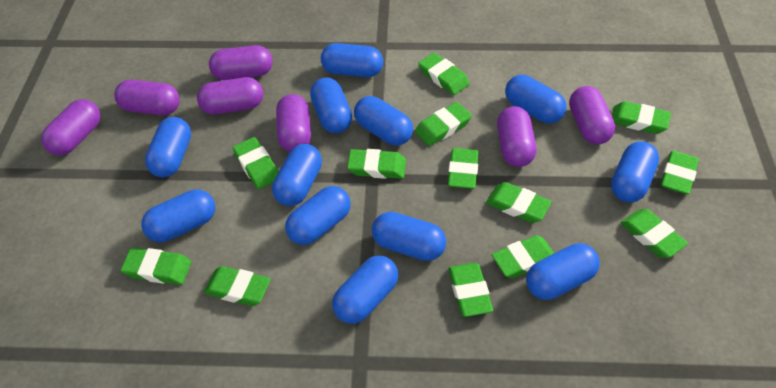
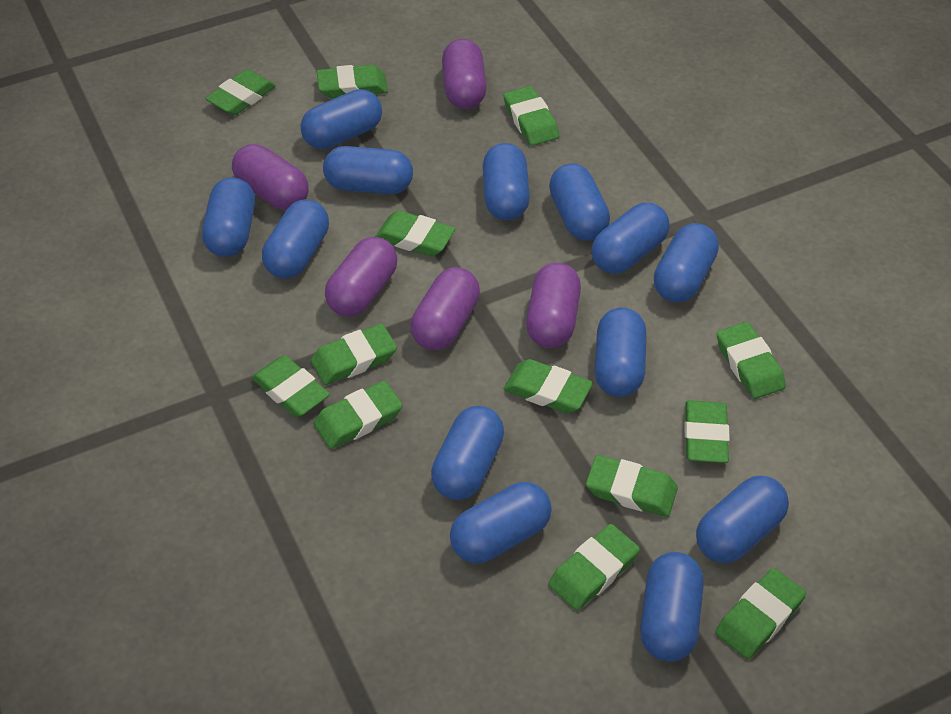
blue capsule: [141,189,215,242] [145,117,191,177] [272,144,322,206] [285,186,351,245] [310,77,352,133] [321,43,383,77] [332,256,398,324] [354,96,413,146] [372,212,446,261] [505,75,567,124] [526,243,600,300] [611,141,659,202] = 12 -> [202,177,255,257] [262,199,329,278] [301,89,382,149] [323,146,413,194] [431,406,504,500] [450,482,552,563] [483,143,530,220] [549,163,610,241] [591,202,670,274] [595,308,647,397] [640,552,704,662] [654,223,719,302] [696,476,789,563] = 13
purple capsule: [41,99,101,155] [114,80,180,115] [197,77,263,115] [209,45,272,80] [276,94,311,152] [497,106,536,167] [569,86,615,144] = 7 -> [232,144,309,210] [325,237,397,317] [411,267,480,350] [442,39,487,109] [526,263,581,348] = 5

